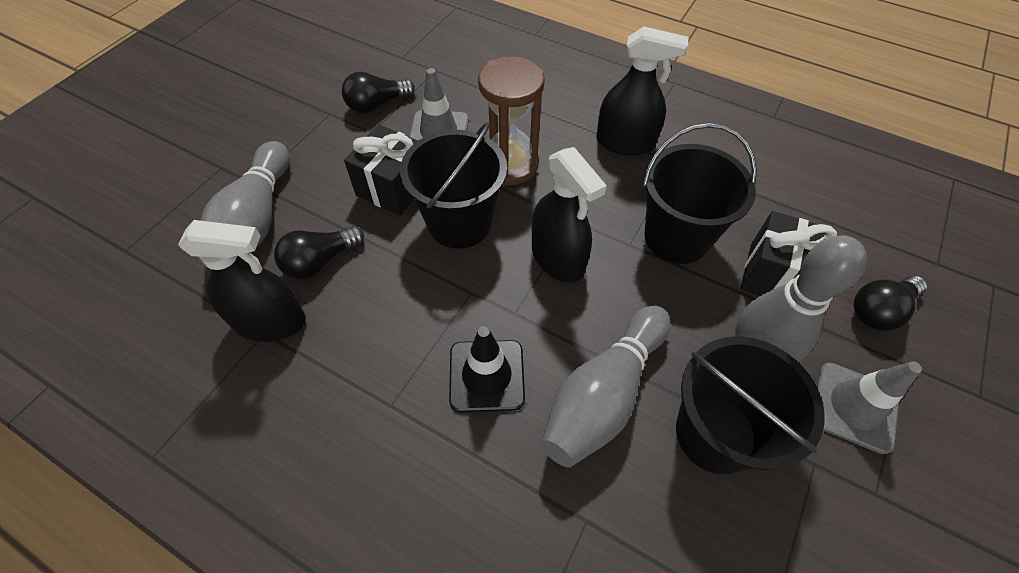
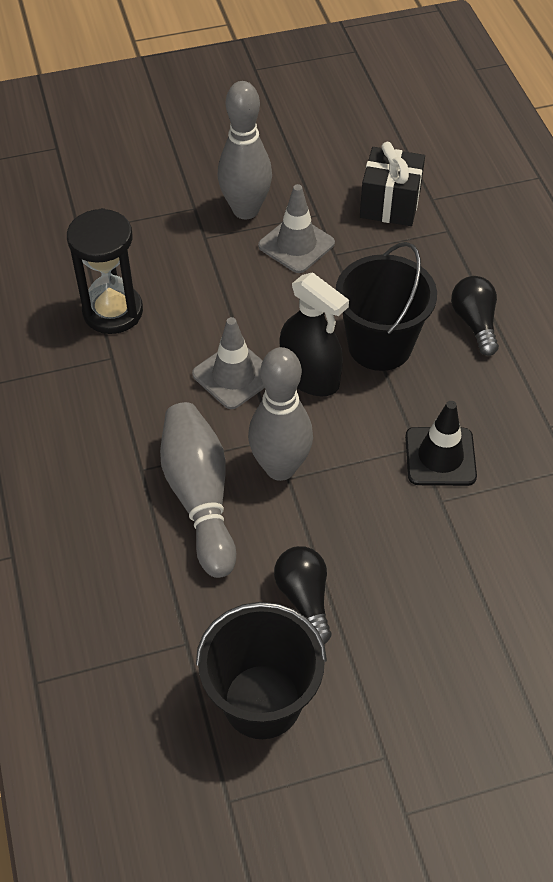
black bucket: [400,122,507,249] [643,123,757,264] [676,336,825,474] = 3 -> [196,602,327,739] [336,242,437,371] = 2
black gift: [344,125,418,216] [740,211,837,296] = 2 -> [360,142,425,226] = 1
black hourglass: none = 0 -> [67,208,143,334] = 1
black light bulb: [274,226,364,279] [342,72,415,113] [854,276,927,331] = 3 -> [274,546,332,644] [451,276,499,356] = 2
black spray bottle: [178,220,306,342] [532,147,607,283] [596,27,688,155] = 3 -> [280,272,349,396] = 1
brown hourglass: [478,56,545,185] = 1 -> none = 0

